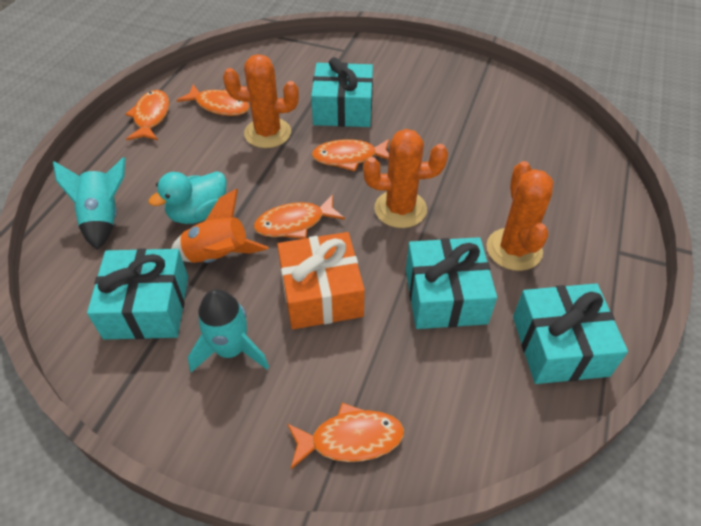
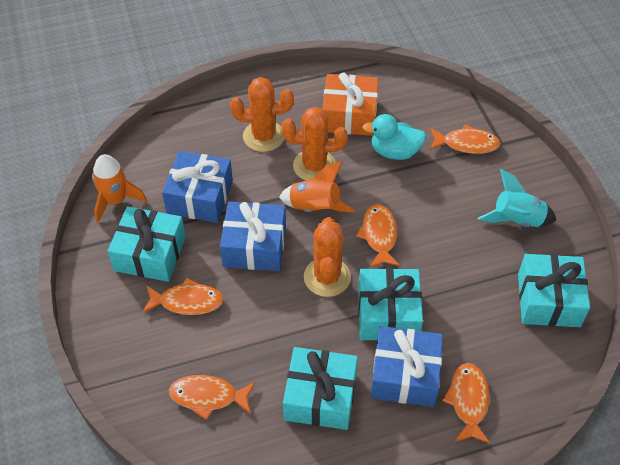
blue gift: none = 0 -> [162,151,233,223] [220,202,286,271] [371,326,443,407] = 3
orange rocket: [171,189,268,263] = 1 -> [92,154,147,223] [279,161,355,212] = 2
turquoise rocket: [53,157,125,250] [188,289,269,372] = 2 -> [478,169,556,227] = 1

